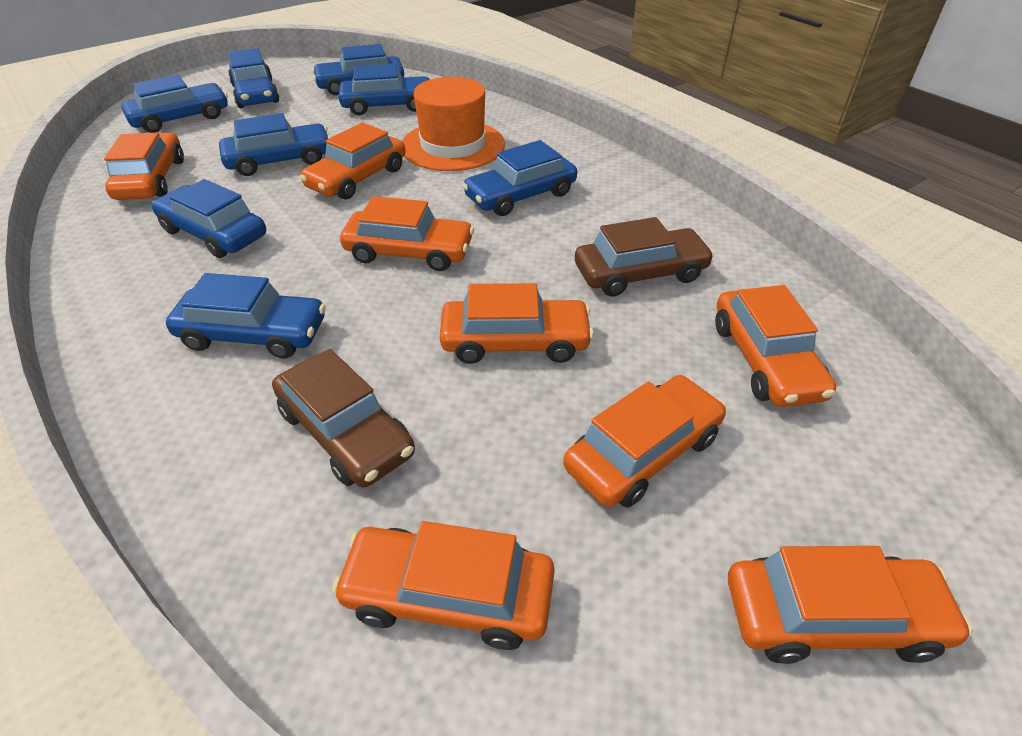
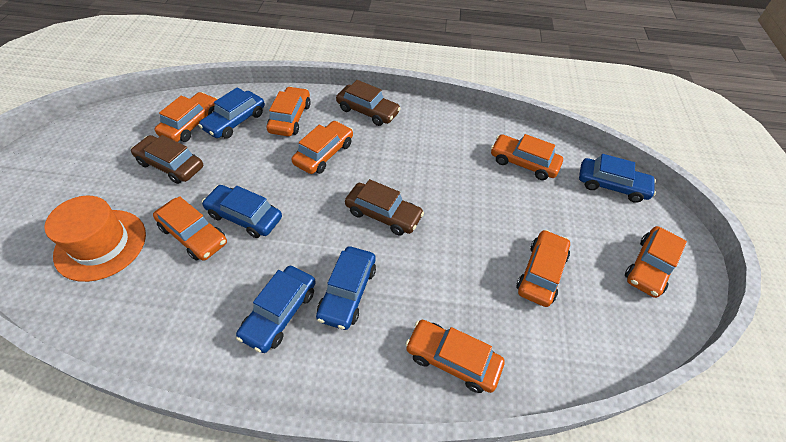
blue car: [122,74,228,133] [152,179,266,258] [166,273,326,359] [219,113,331,176] [228,48,279,108] [312,44,404,95] [339,64,430,115] [462,140,577,216] = 8 -> [199,87,265,139] [202,185,282,238] [236,266,316,353] [316,246,376,330] [579,154,656,203] = 5
brown car: [272,349,415,488] [575,217,714,297] = 2 -> [131,135,203,184] [336,80,401,126] [345,179,424,235] = 3

